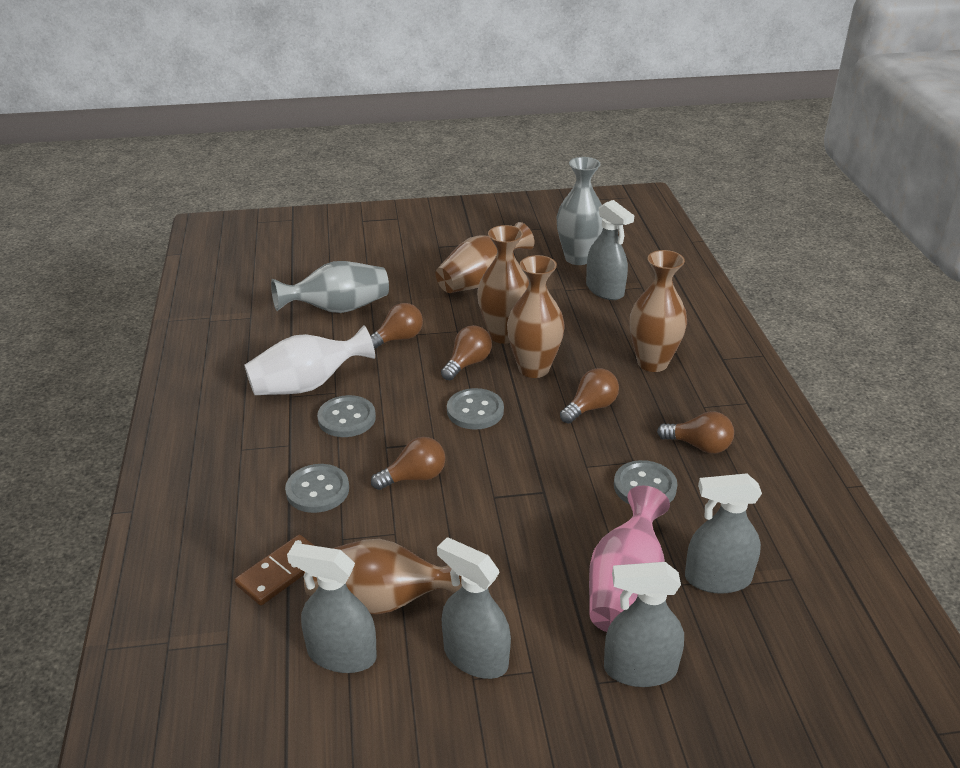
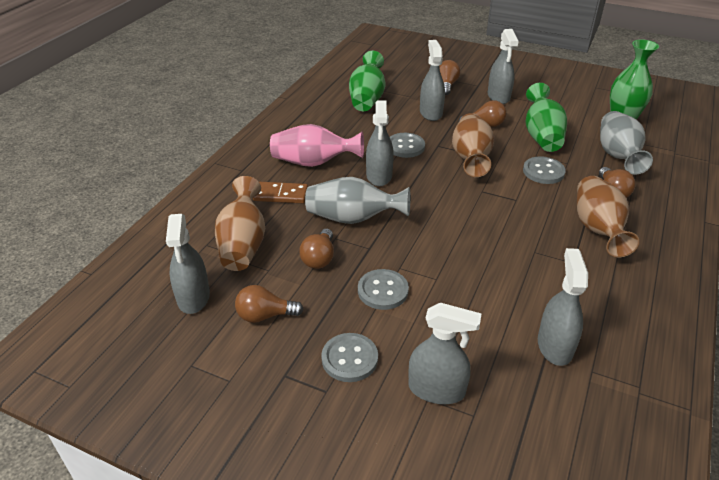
brown vase: [304,539,462,615] [436,222,535,293] [477,225,529,344] [507,255,565,378] [630,250,687,372] = 5 -> [215,176,265,271] [452,113,494,177] [577,176,639,257] = 3
green vase: none = 0 -> [349,51,385,111] [526,83,567,152] [610,39,659,120] = 3
grey spray bottle: [287,543,377,673] [437,537,511,679] [586,200,634,300] [604,562,684,687] [685,473,762,594] = 5 -> [166,214,210,314] [366,100,394,186] [408,303,481,404] [420,40,445,121] [488,29,519,104] [538,248,588,366] = 6
white vase: [244,325,375,395] = 1 -> none = 0

